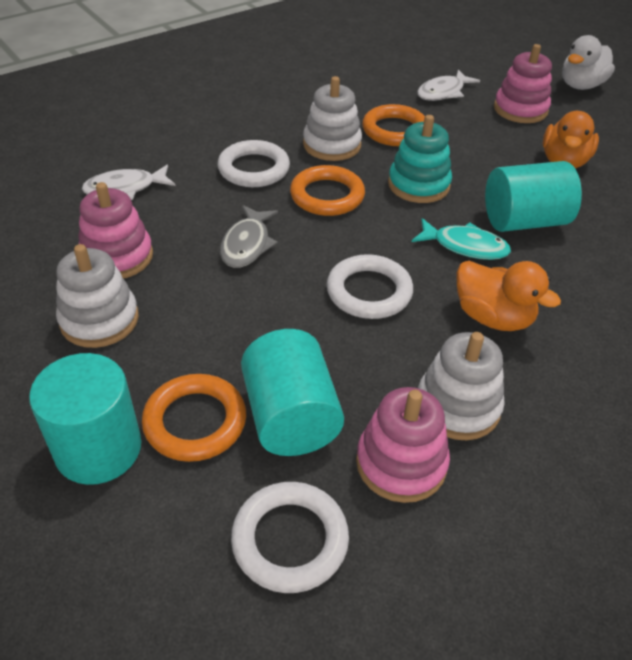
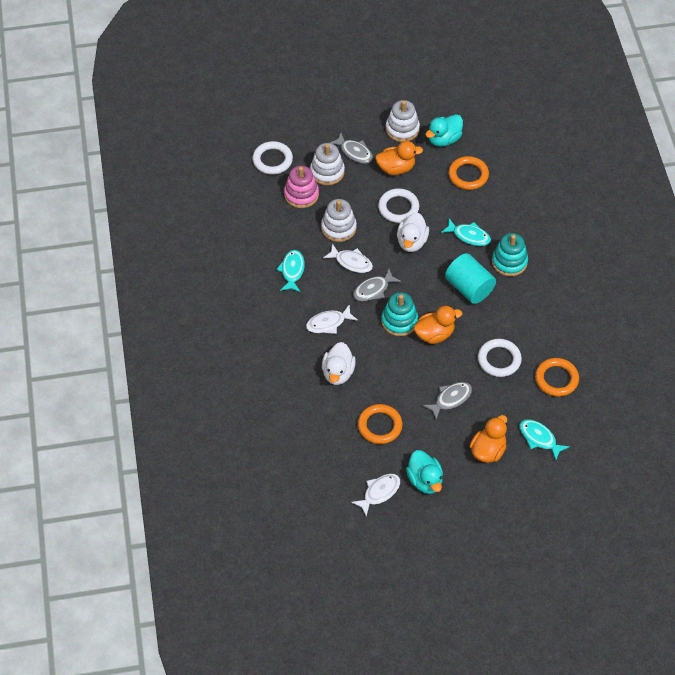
grey fish: [220,205,278,268] = 1 -> [330,133,373,164] [353,269,401,301] [423,382,472,420] = 3
orange duck: [456,261,561,331] [543,111,599,169] = 2 -> [375,141,423,175] [414,306,462,344] [470,415,507,463] = 3
pink stacking toy: [78,182,153,279] [356,387,450,503] [494,44,552,123] = 3 -> [284,166,319,208] = 1
turquoise cylinder: [29,353,142,485] [241,329,344,456] [485,161,582,232] = 3 -> [445,253,496,304] = 1
turquoise duck: none = 0 -> [406,450,443,494] [425,114,463,147] = 2
turquoise fish: [412,218,511,260] = 1 -> [276,250,305,292] [441,218,491,246] [520,419,569,460] = 3
turquoise stacking toy: [388,115,452,203] = 1 -> [381,292,418,336] [492,233,528,276] = 2
white duck: [562,35,615,90] = 1 -> [322,342,356,385] [397,212,429,252] = 2
white fish: [82,165,175,200] [417,70,480,101] = 2 -> [306,304,358,334] [323,243,373,273] [351,474,400,517] = 3

